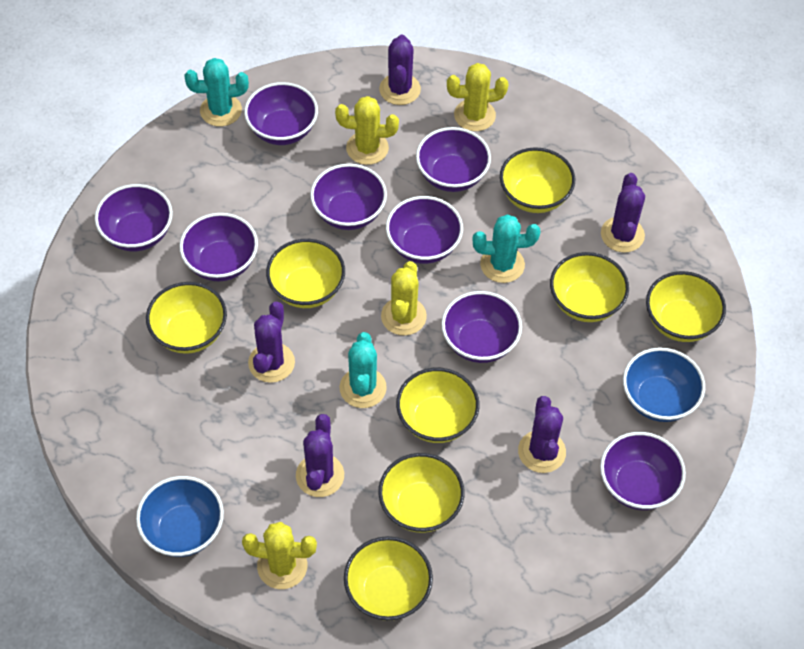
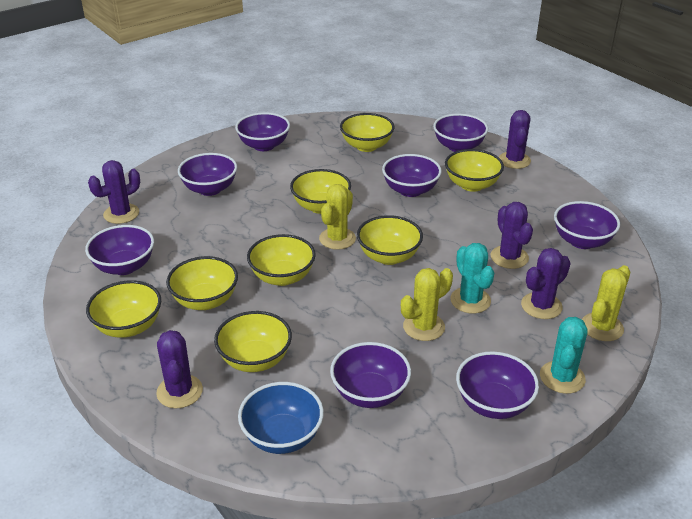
blue bowl: [136,476,224,557] [623,347,705,422] = 2 -> [238,382,324,454] = 1
turquoise cactus: [185,58,249,126] [340,332,387,408] [472,214,540,283] = 3 -> [450,243,494,313] [540,317,588,394] = 2
yellow cactus: [242,522,317,589] [335,96,399,165] [381,261,427,336] [447,63,508,131] = 4 -> [319,184,356,250] [401,268,453,341] [582,265,630,341] = 3

